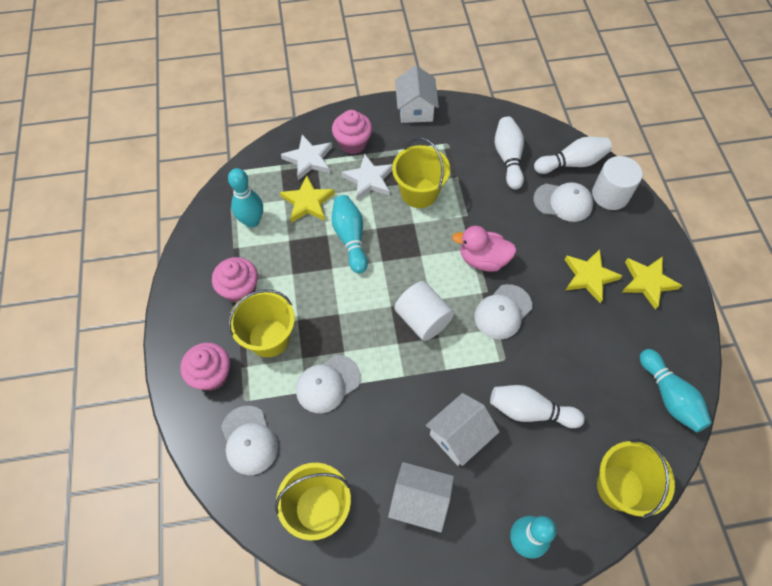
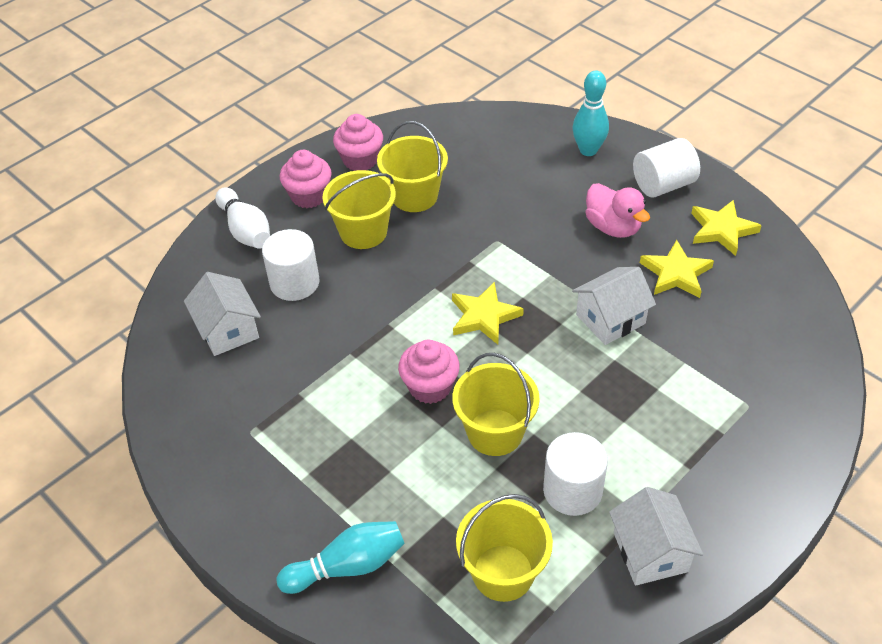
turquoise bowling pin: [228,168,263,228] [332,195,368,273] [510,516,557,559] [640,349,712,433] = 4 -> [277,521,405,594] [572,71,609,156] = 2
white bowling pin: [490,385,585,428] [495,117,524,189] [534,137,612,174] = 3 -> [215,188,270,249] = 1
white cap: [221,406,278,475] [296,355,361,413] [474,284,532,339] [533,182,593,222] = 4 -> none = 0
white cylinder: [394,281,454,341] [592,156,643,210] = 2 -> [262,229,320,301] [543,432,608,516] [633,138,700,197] = 3
white star: [281,135,332,181] [341,153,393,200] = 2 -> none = 0

